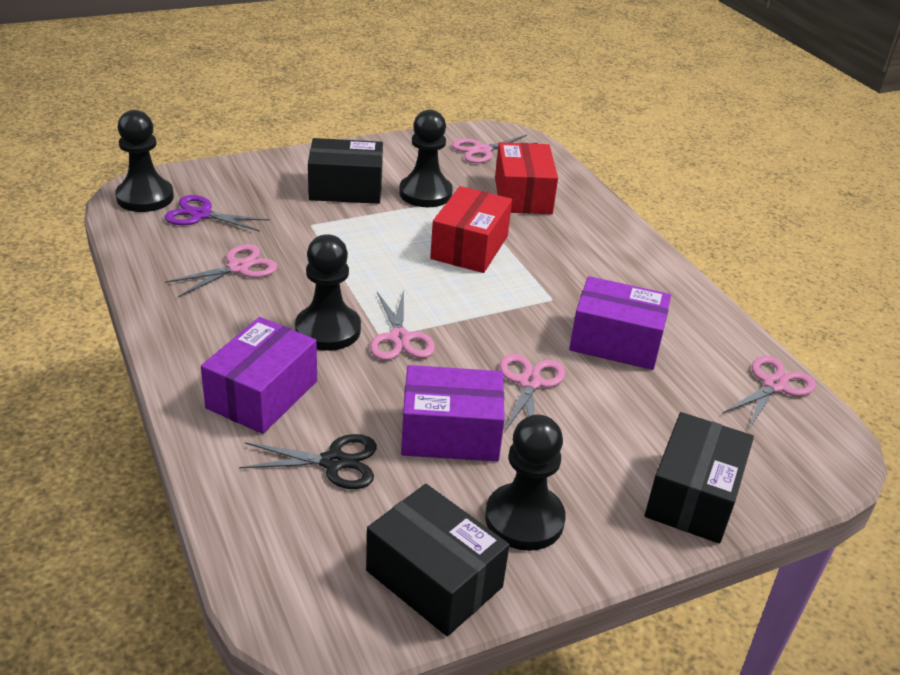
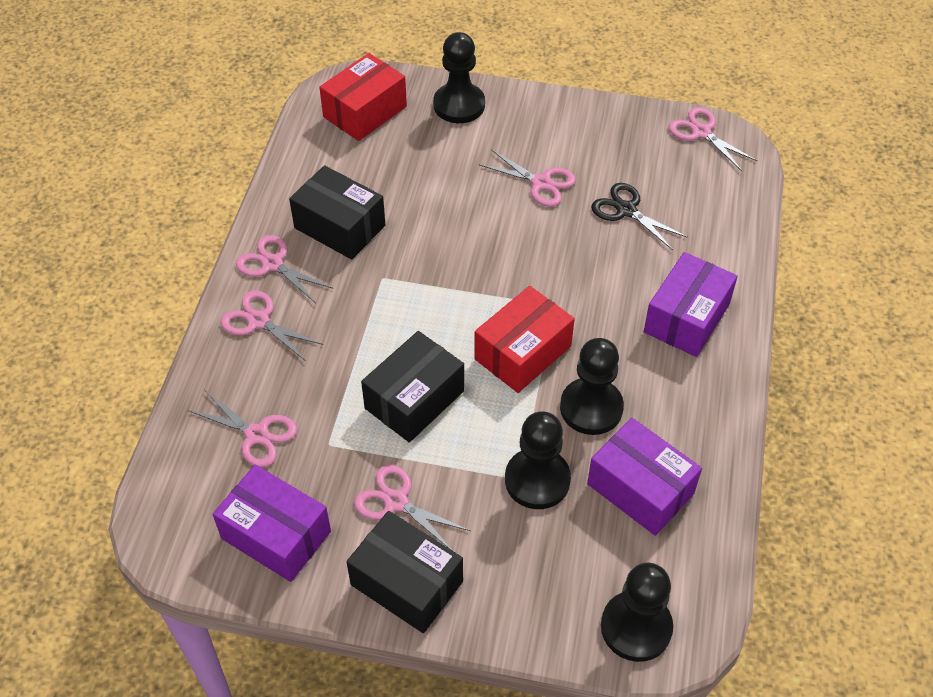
pink scissors: [165,244,277,297] [370,290,435,360] [452,135,538,163] [499,354,565,432] [722,356,816,429] = 5 -> [188,390,297,467] [220,290,323,361] [236,235,333,303] [354,465,471,551] [479,149,576,207] [668,107,758,171] = 6
purple scissors: [165,195,270,232] = 1 -> none = 0

